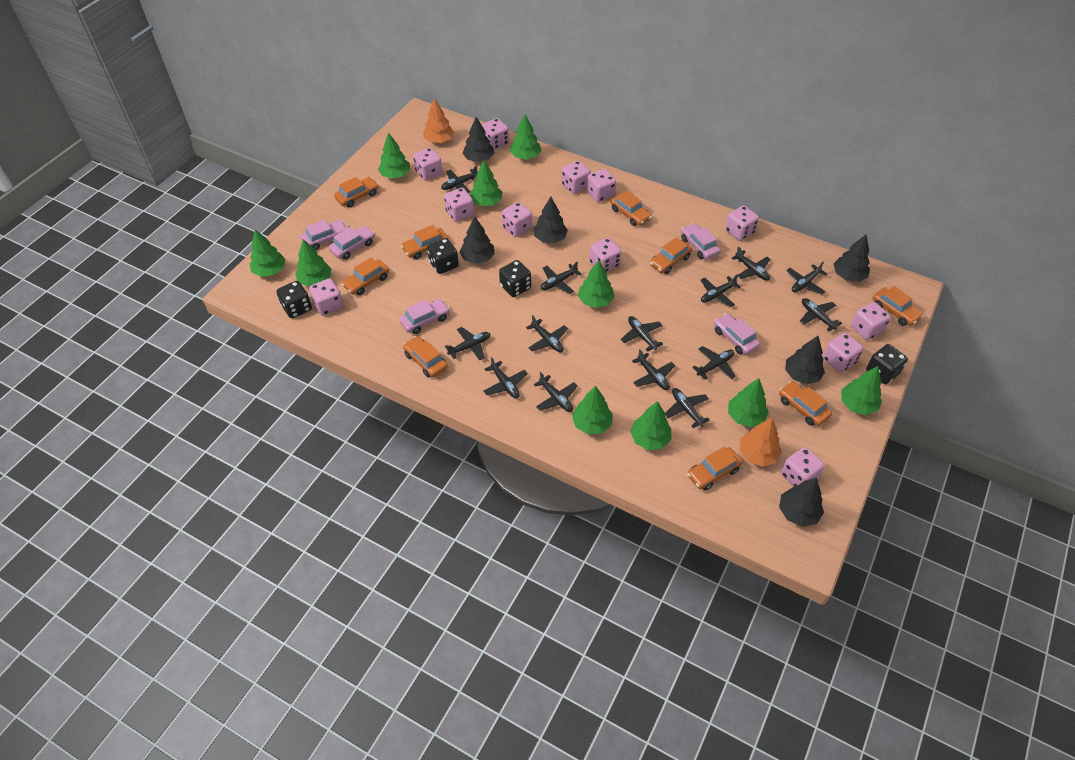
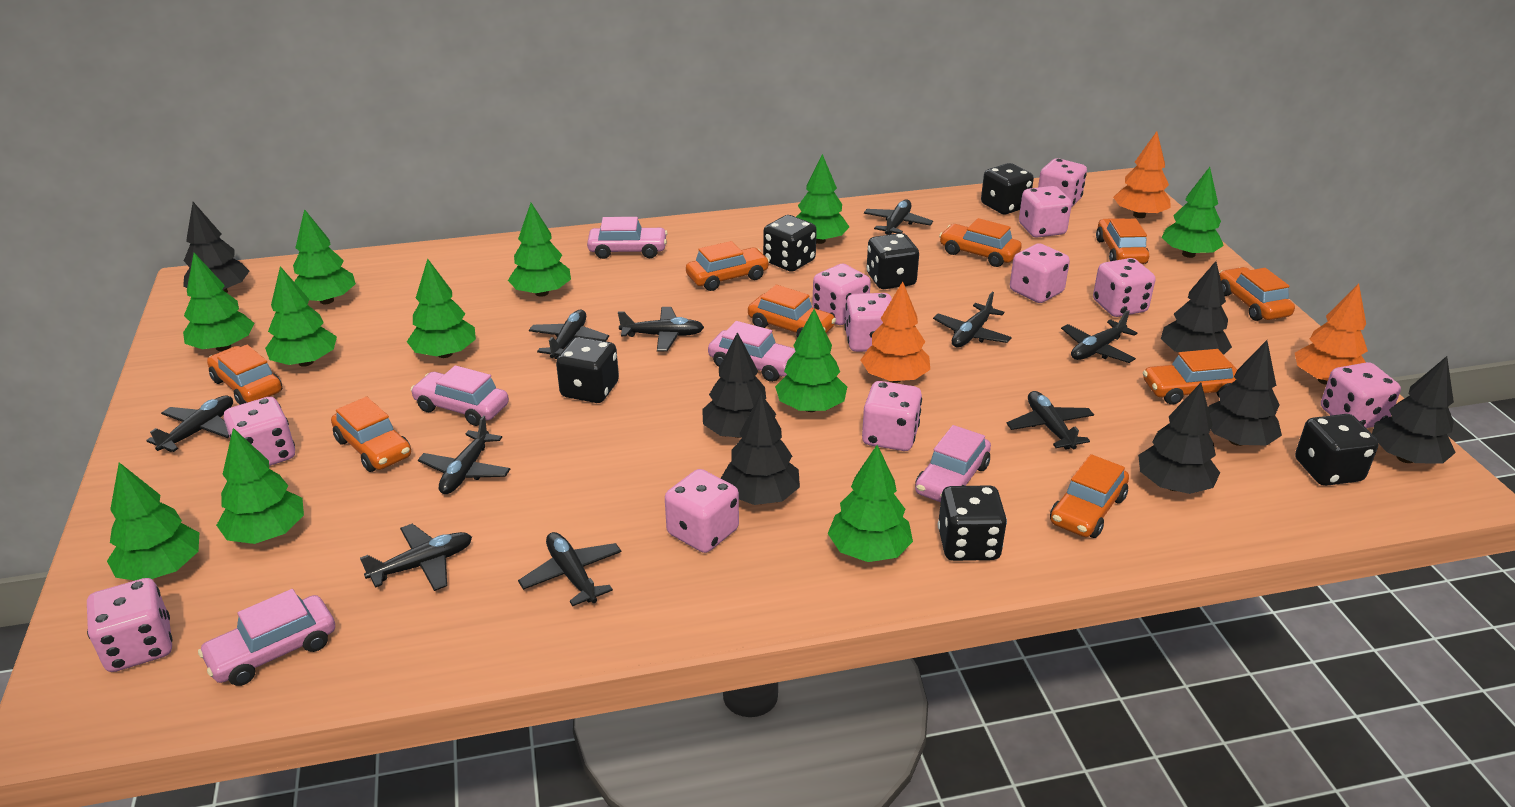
black dice: [276,281,312,318] [427,238,459,274] [499,260,531,297] [866,344,908,384] = 4 -> [556,337,619,403] [763,215,817,272] [867,233,919,289] [938,485,1007,561] [981,163,1034,214] [1295,414,1378,486] = 6
black plane: [441,166,478,193] [445,327,491,360] [484,357,528,399] [526,315,568,352] [534,372,578,412] [541,261,581,294] [621,316,663,352] [632,349,675,390] [665,388,710,428] [692,346,736,380] [701,274,741,307] [732,246,771,281] [786,261,827,294] [799,298,842,331] = 14 -> [146,396,233,452] [360,524,472,591] [418,416,510,494] [518,532,621,606] [529,310,609,359] [618,307,704,351] [864,200,933,235] [933,292,1012,347] [1006,391,1094,450] [1061,310,1137,363] = 10
black tree: [460,216,495,264] [462,117,494,162] [533,197,568,243] [779,477,824,527] [785,335,825,384] [833,234,870,282] = 6 -> [183,202,249,293] [702,332,776,438] [721,393,800,505] [1138,383,1220,494] [1161,261,1232,355] [1208,340,1282,446] [1372,356,1456,463] = 7
green tree: [249,229,286,277] [295,239,332,287] [378,132,410,179] [469,161,502,206] [510,114,542,160] [572,386,613,434] [578,260,615,308] [630,401,672,450] [728,378,769,427] [841,366,882,415] = 10 -> [107,462,199,580] [183,253,254,351] [216,428,304,544] [265,266,337,367] [293,209,356,304] [407,259,476,358] [508,203,571,297] [775,309,847,412] [796,154,849,244] [828,445,913,562] [1161,167,1224,258] = 11
orange tree: [423,98,454,143] [739,417,782,467] = 2 -> [861,281,930,383] [1113,131,1170,218] [1295,284,1368,385] = 3
pink dice: [309,278,343,316] [413,148,442,181] [444,188,474,222] [482,118,509,150] [502,202,532,237] [562,161,591,194] [587,169,616,202] [589,238,621,272] [725,206,759,241] [781,447,825,486] [823,333,863,373] [851,302,891,340] = 12 -> [87,578,173,672] [224,397,295,466] [665,469,739,553] [812,264,871,325] [845,293,892,352] [862,381,922,451] [1010,243,1070,303] [1019,186,1072,238] [1038,158,1087,207] [1093,258,1155,317] [1321,362,1401,428] = 11

